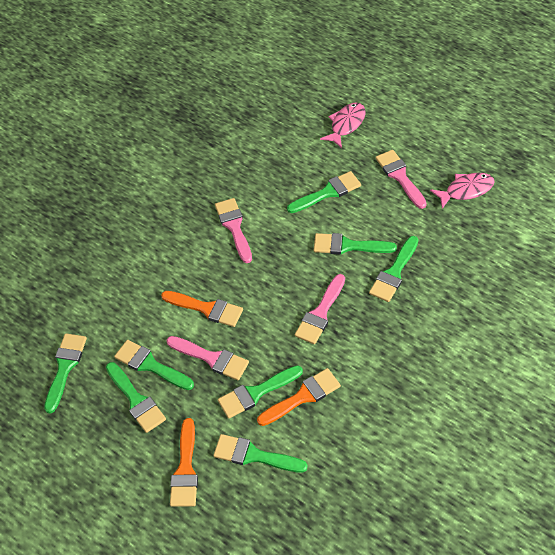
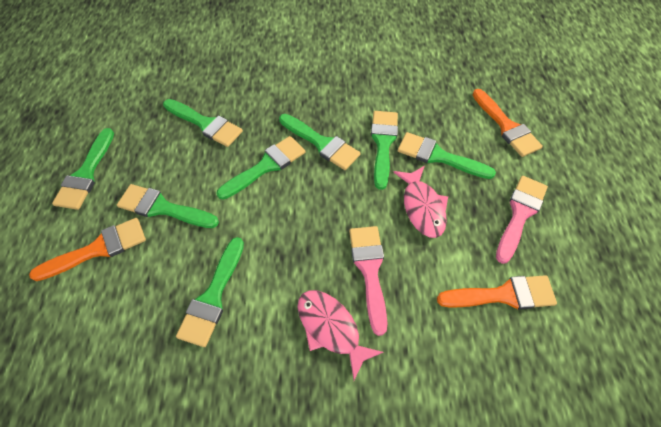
pink brush: [167,336,249,381] [215,198,252,263] [295,274,345,344] [376,150,427,209] = 4 -> [349,226,387,336] [496,176,548,264] = 2

